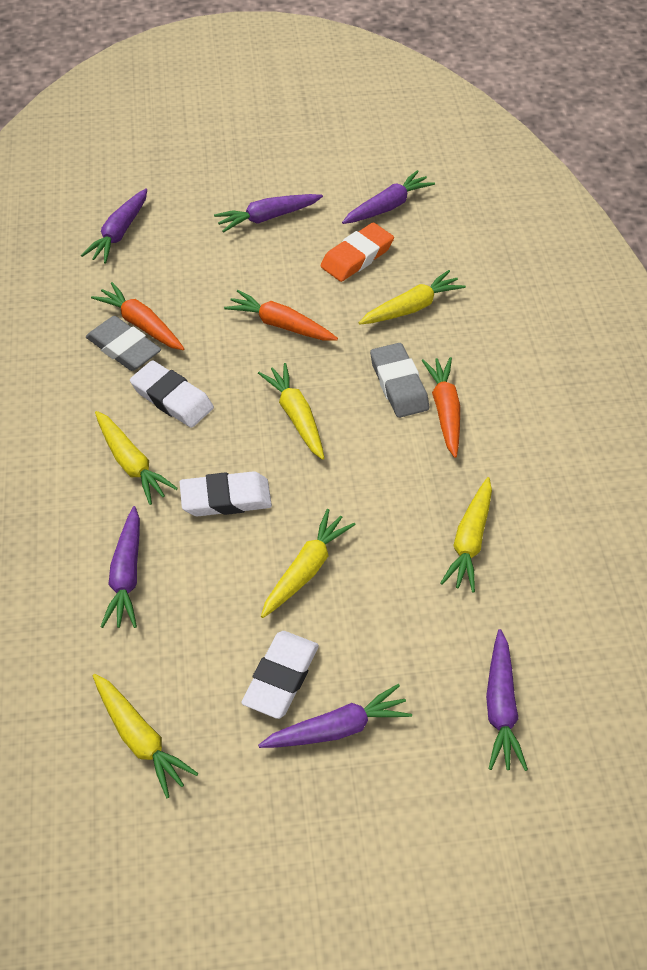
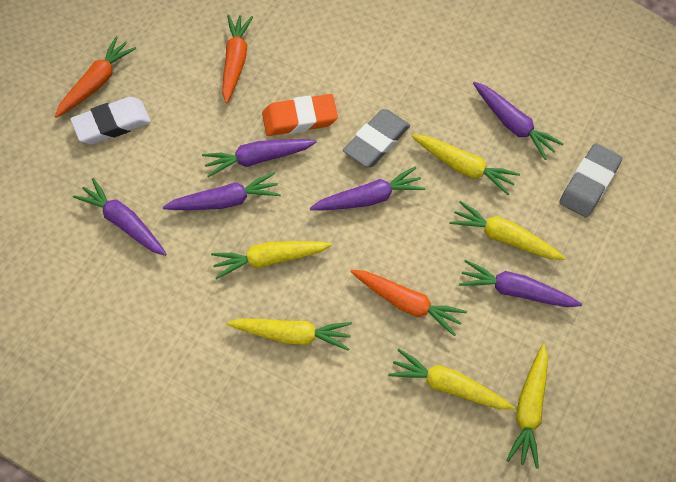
white eraser: [130,360,214,428] [180,471,272,516] [241,631,319,719] = 3 -> [70,97,151,144] = 1

